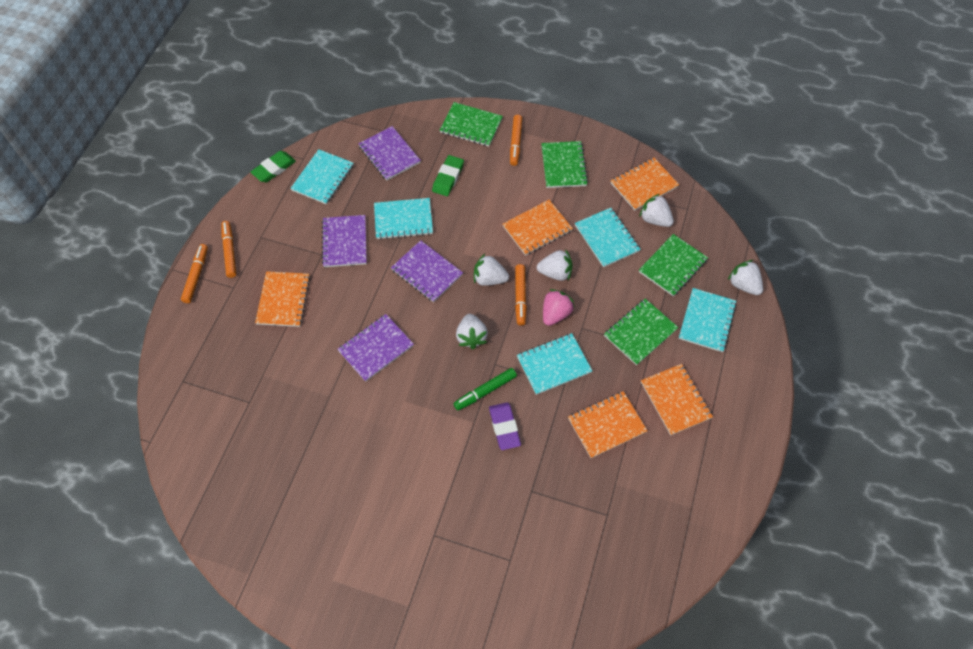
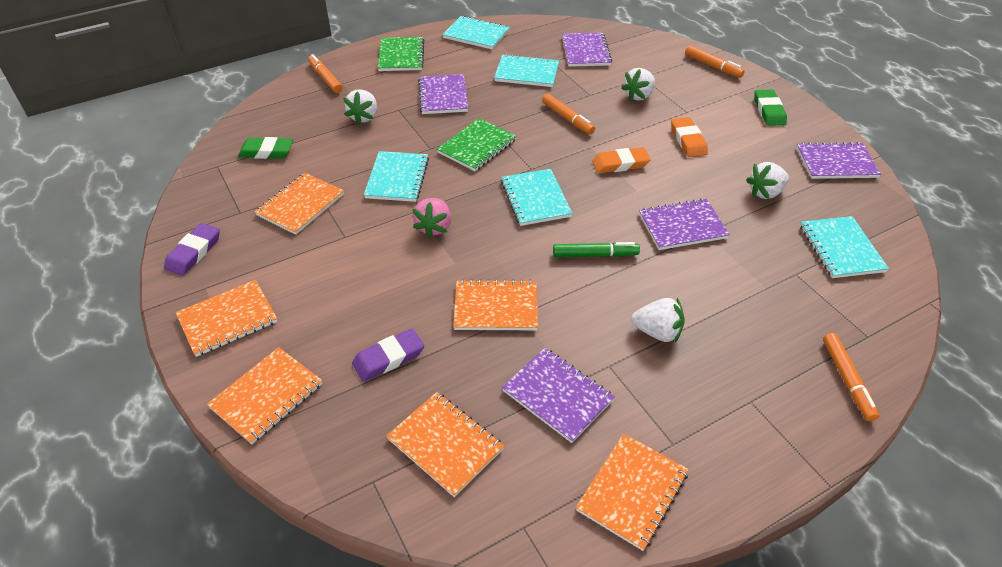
green notebook: [440,102,503,146] [541,141,588,188] [604,299,679,365] [639,234,708,296] = 4 -> [378,37,424,71] [437,118,517,171] = 2
orange eraser: none = 0 -> [592,147,651,173] [671,117,708,157] = 2
orange notebook: [255,271,311,327] [503,200,573,256] [568,391,647,458] [611,158,679,210] [641,364,713,435] = 5 -> [176,280,278,357] [207,347,323,444] [255,172,344,235] [386,392,504,497] [453,279,538,330] [576,433,689,551] = 6
purple eraser: [489,402,521,450] = 1 -> [164,223,220,276] [352,328,424,382] = 2
purple notebook: [322,215,367,267] [337,314,414,382] [358,126,421,180] [391,240,463,302] = 4 -> [418,74,468,114] [502,348,615,443] [562,33,612,67] [639,198,730,250] [797,142,881,179] = 5
white strawberry: [456,314,488,349] [474,254,509,286] [537,249,573,281] [639,194,674,227] [728,260,763,295] = 5 -> [343,90,377,125] [621,68,655,101] [631,298,685,342] [746,162,789,199] = 4

